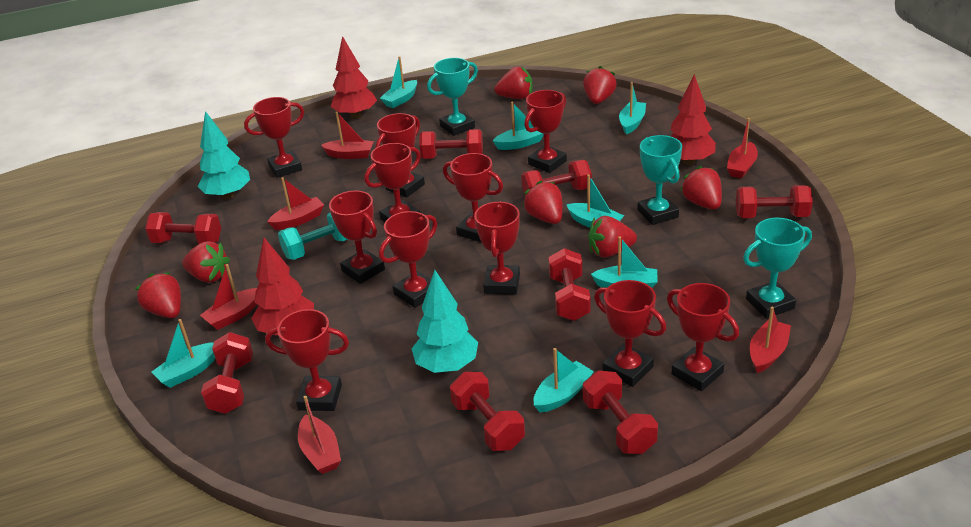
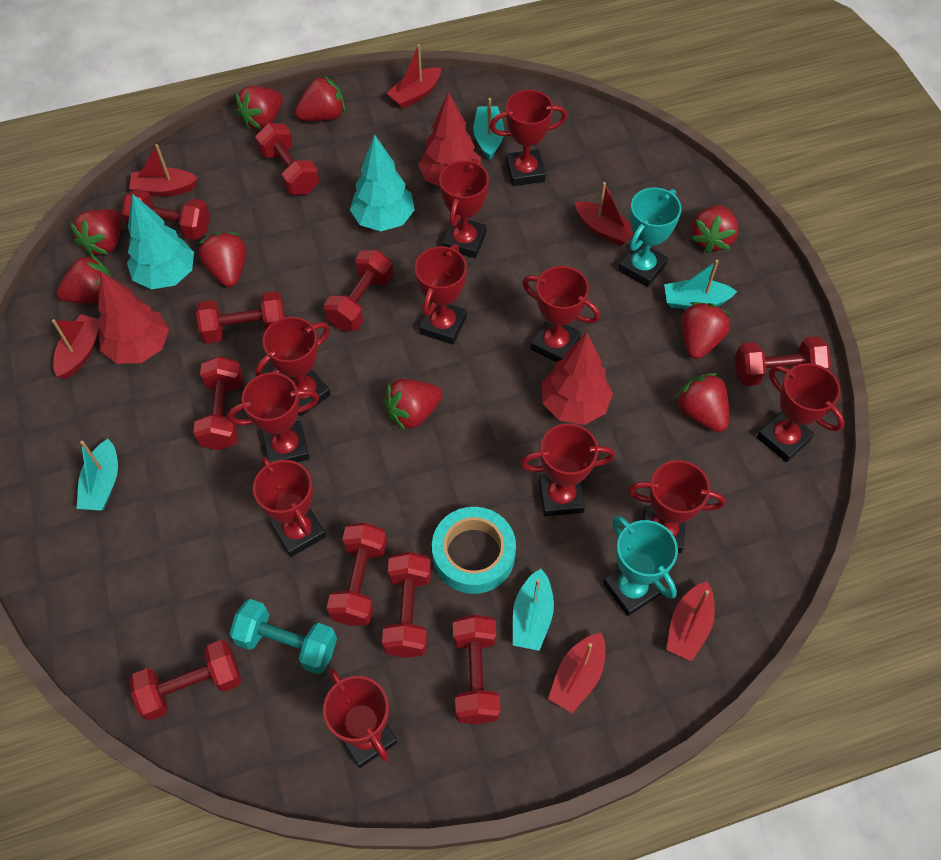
red dumbbell: [145,212,221,244] [201,332,253,414] [419,129,483,159] [450,372,525,451] [521,160,592,196] [548,248,591,321] [583,371,658,454] [736,185,813,218] = 8 -> [121,189,210,240] [130,640,241,721] [193,356,243,450] [196,291,285,343] [255,123,319,195] [324,250,394,331] [327,523,387,626] [382,552,431,658] [453,615,500,724] [735,336,831,386] = 10
red strawberry: [135,272,181,318] [182,241,230,283] [494,67,532,99] [523,181,563,224] [583,66,617,104] [588,216,637,258] [680,166,722,210] = 7 -> [57,254,112,304] [70,209,122,256] [198,232,246,287] [236,86,283,130] [295,75,345,121] [384,379,443,431] [674,373,729,432] [681,302,731,359] [690,205,739,253] = 9
turquoise boat: [152,319,215,388] [380,56,417,108] [493,101,544,150] [534,348,594,413] [566,175,624,228] [591,236,657,288] [619,82,646,135] = 7 -> [77,439,118,511] [473,98,504,160] [513,569,554,651] [664,260,737,309] = 4
turquoise tape: none = 0 -> [432,507,516,594] = 1
turquoise trophy: [427,58,478,136] [637,135,682,225] [743,218,812,319] = 3 -> [603,516,678,616] [618,187,682,287] = 2

